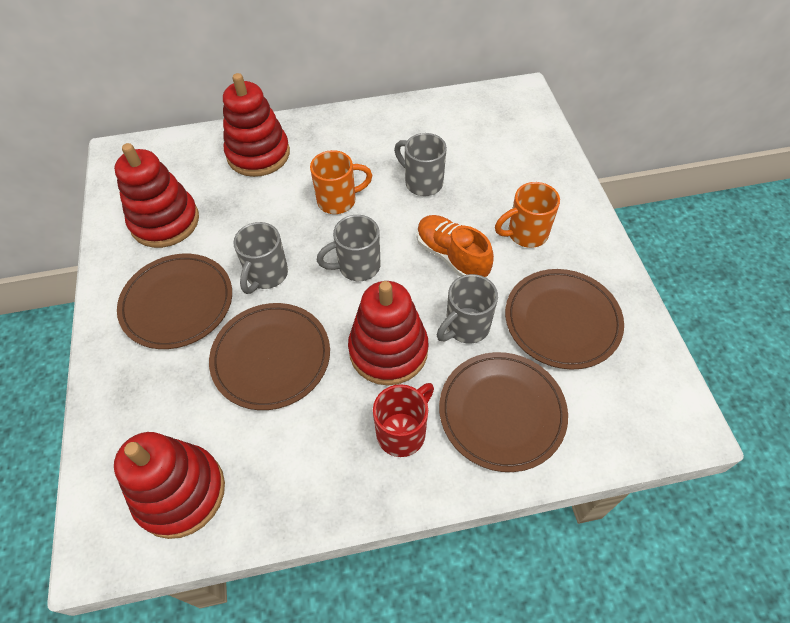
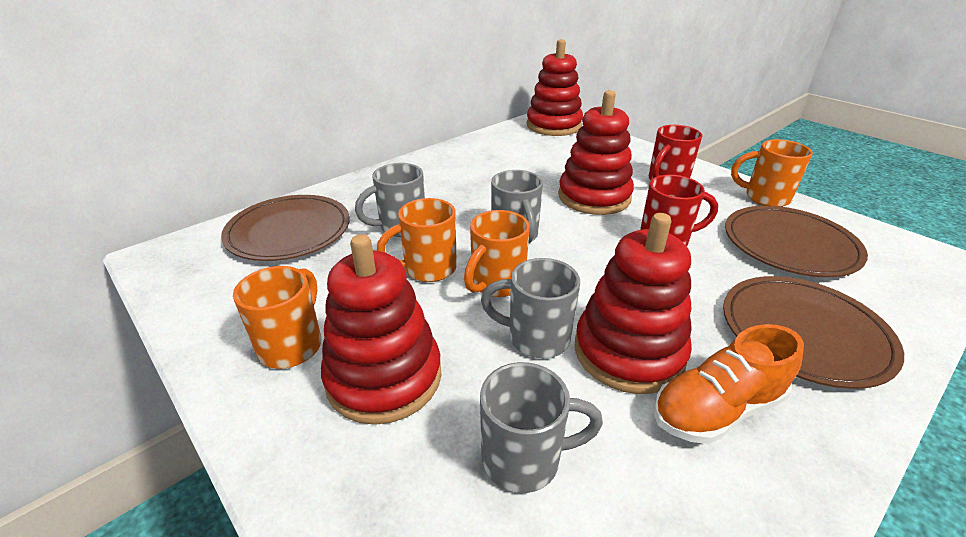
brown plate: [117,254,232,349] [209,303,330,410] [439,352,568,472] [505,269,624,370] = 4 -> [221,195,350,261] [723,276,904,389] [725,206,868,277] = 3
orange mug: [310,150,372,214] [495,182,560,248] = 2 -> [233,266,321,369] [377,198,457,282] [464,210,530,297] [731,139,813,207] = 4
red mug: [373,383,434,457] = 1 -> [640,175,718,246] [648,125,702,180] = 2

